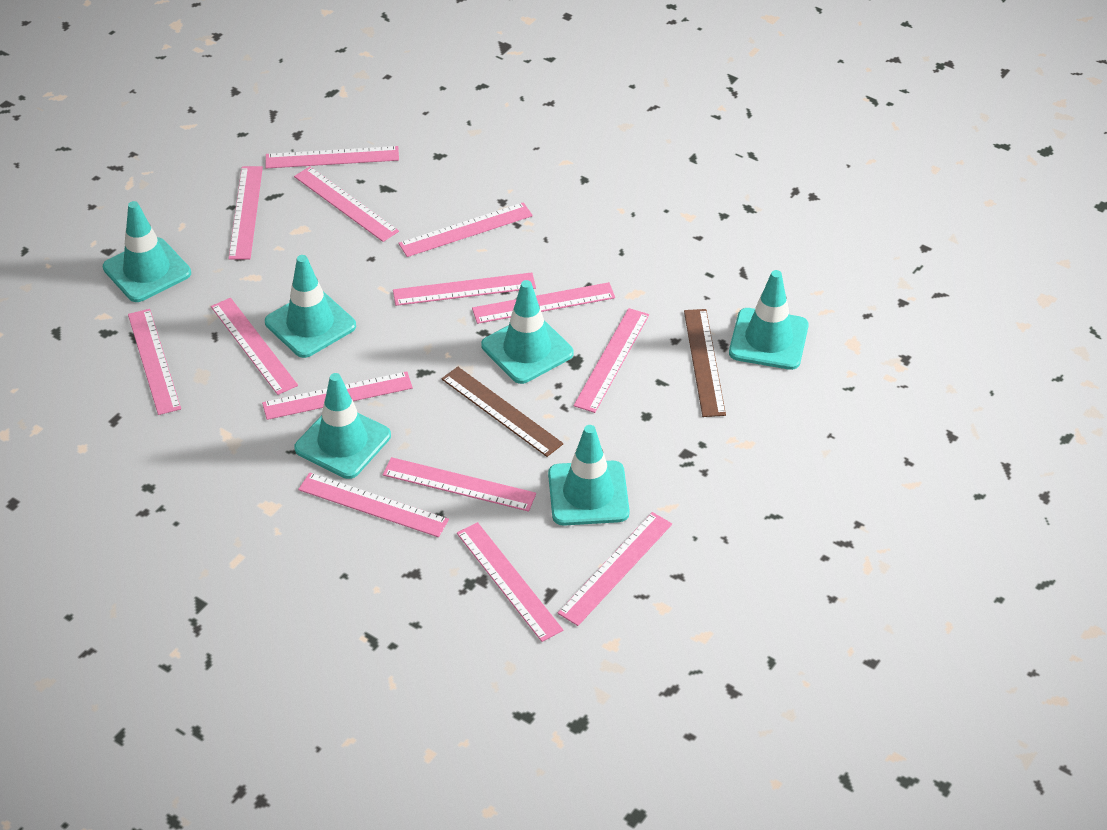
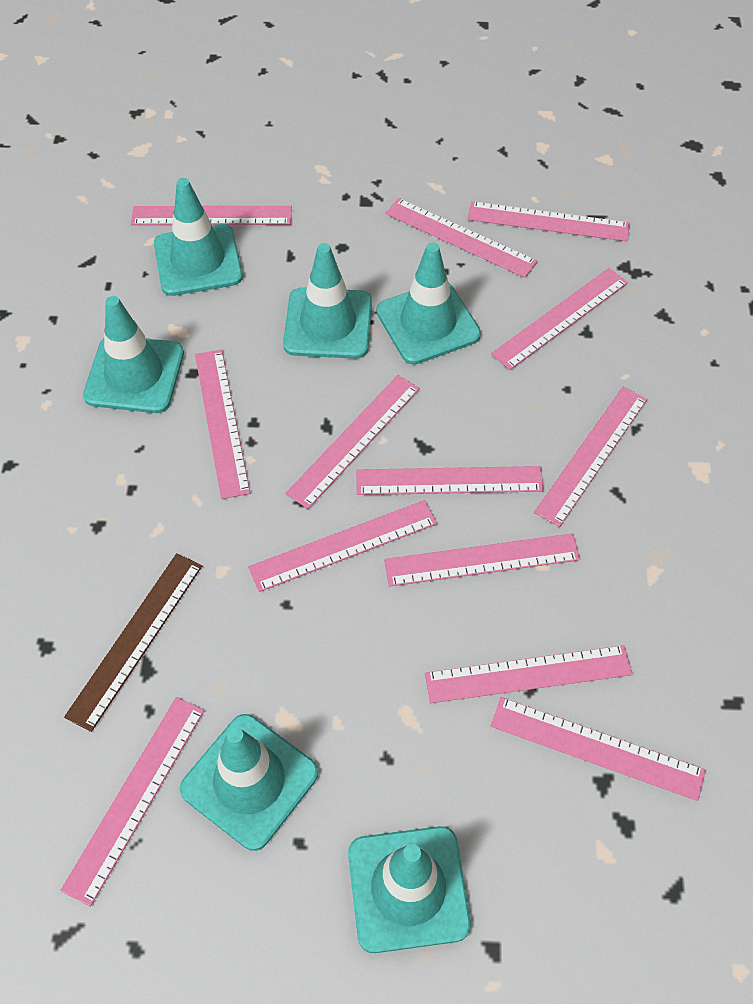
brown ruler: [441,367,563,457] [684,309,726,417] = 2 -> [64,553,202,732] = 1
pink ruler: [128,309,181,415] [211,298,298,395] [228,166,263,260] [262,371,413,420] [266,146,399,169] [294,167,399,242] [298,472,449,537] [383,457,536,512] [393,272,536,306] [399,202,533,257] [457,522,563,642] [472,282,615,324] [558,512,672,626] [573,308,649,413] = 14 -> [60,697,204,907] [131,206,292,225] [195,350,250,499] [248,500,437,592] [286,375,420,509] [356,466,544,495] [384,533,580,587] [385,198,538,278] [425,645,633,703] [468,201,630,242] [491,268,628,370] [491,697,706,801] [534,387,647,527] = 13

